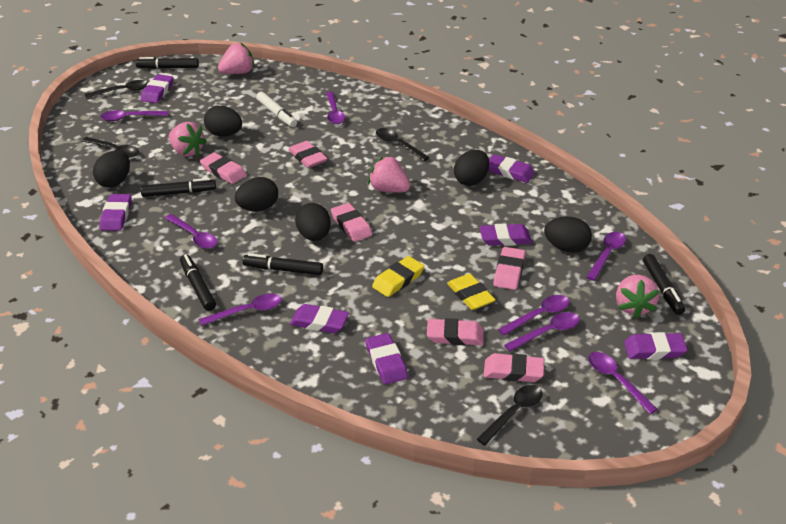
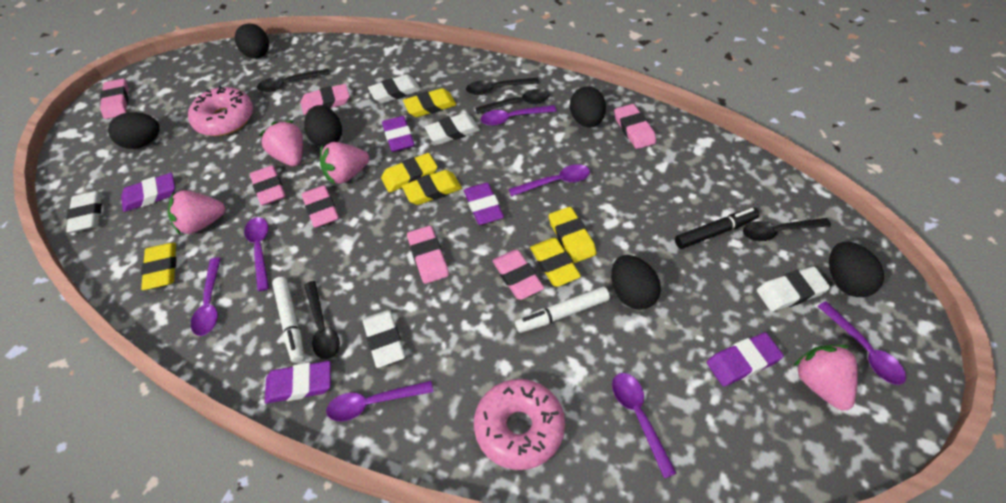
black marker: [136,57,199,69] [141,178,216,197] [180,254,216,311] [243,253,323,275] [643,254,685,315] = 5 -> [675,208,759,249] = 1
black spoon: [82,137,139,158] [85,80,149,98] [376,128,429,161] [477,385,543,445] = 4 -> [257,69,330,92] [304,281,340,360] [466,78,539,95] [475,89,550,114] [743,218,831,241] = 5
pink donut: none = 0 -> [188,85,253,136] [474,379,565,470] = 2
pink eraser: [200,152,246,184] [288,141,328,168] [331,203,372,242] [427,318,484,345] [484,353,544,382] [493,247,526,290] = 6 -> [100,79,129,119] [250,165,286,206] [300,84,350,115] [301,185,339,228] [407,226,449,284] [492,250,544,300] [614,104,656,149] = 7
purple eraser: [100,194,131,231] [141,74,173,103] [290,304,349,333] [365,333,408,384] [480,223,532,246] [489,154,535,183] [624,332,688,359] = 7 -> [121,173,175,212] [265,361,331,404] [382,116,414,152] [464,183,504,225] [707,332,784,386] = 5
purple spoon: [100,110,168,121] [165,214,217,249] [199,294,282,326] [326,92,345,124] [498,295,569,336] [504,312,580,351] [586,232,626,281] [588,352,658,414] = 8 -> [191,257,221,336] [244,217,269,291] [326,381,433,421] [481,105,556,126] [508,164,590,197] [612,373,677,479] [817,301,906,385] = 7
white eraser: none = 0 -> [66,191,102,232] [363,310,405,368] [368,74,421,103] [425,113,480,144] [757,267,830,312] = 5
white marker: [256,92,297,127] = 1 -> [272,277,304,363] [515,287,610,333] = 2
yellow eraser: [372,256,424,297] [447,274,496,310] = 2 -> [141,243,177,290] [381,153,437,193] [402,170,462,205] [403,88,456,117] [530,238,581,287] [549,207,597,263] = 6

